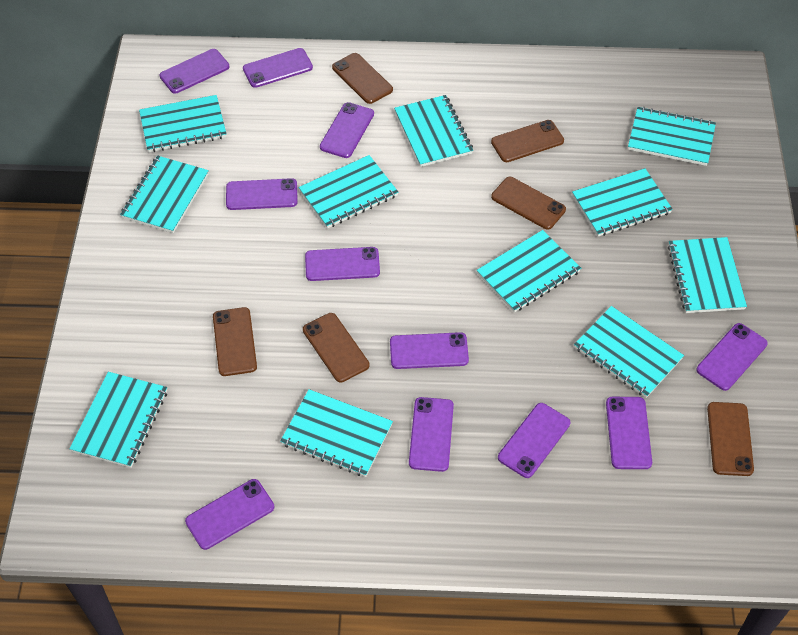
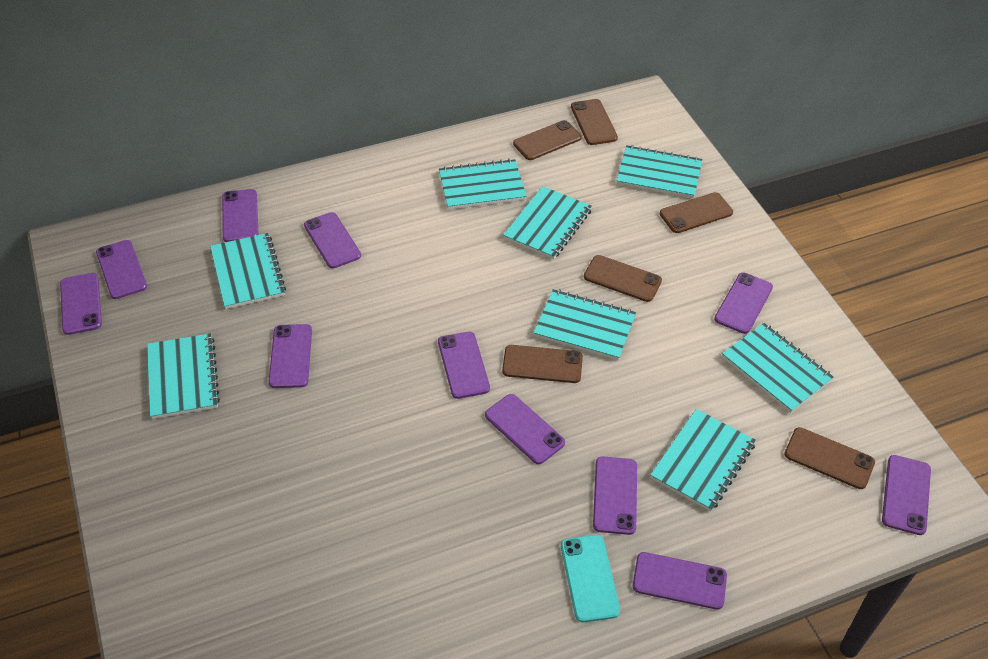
turquoise notebook: [69,372,167,468] [120,156,209,233] [139,95,227,152] [280,389,393,477] [299,155,398,228] [394,95,473,167] [477,230,581,312] [572,168,673,236] [574,306,684,398] [628,107,716,166] [668,237,747,313] = 11 -> [147,333,220,419] [210,233,286,309] [439,159,527,210] [503,186,592,259] [534,289,636,360] [616,145,702,198] [650,409,756,512] [722,323,834,413] = 8
turquoise phone: none = 0 -> [561,535,620,622] = 1

